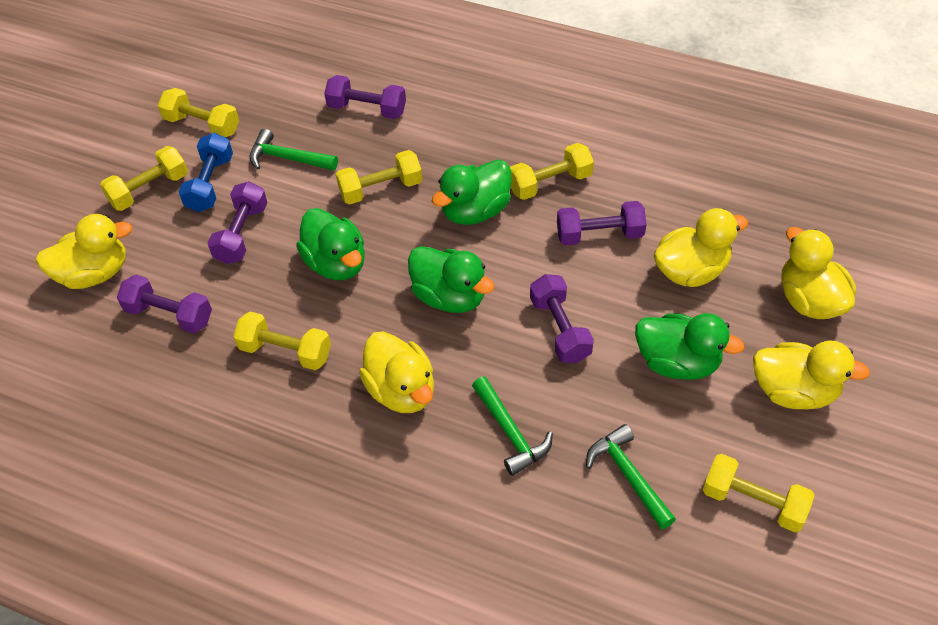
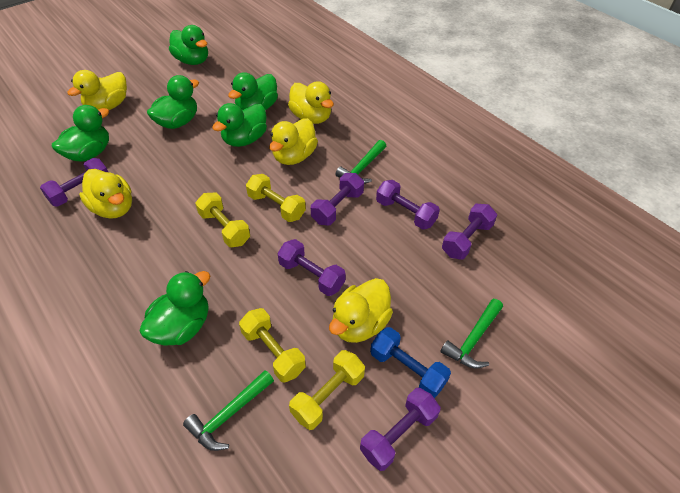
green duck: [296,208,365,280] [408,246,495,313] [432,159,512,225] [635,313,744,380] = 4 -> [52,105,109,162] [139,271,211,346] [147,75,199,129] [169,25,208,65] [212,103,267,147] [228,72,278,110] = 6
purple dumbbell: [117,275,212,334] [208,181,267,264] [324,75,406,119] [530,274,594,363] [557,201,647,246] = 5 -> [40,158,108,207] [277,239,346,296] [311,173,364,225] [360,388,440,471] [376,180,440,230] [442,204,497,259] = 6
yellow dumbbell: [100,146,188,211] [158,88,239,137] [233,311,331,370] [336,150,422,205] [510,143,594,200] [703,454,815,532] = 6 -> [195,193,250,247] [239,308,306,383] [246,174,306,222] [289,350,365,430] = 4

